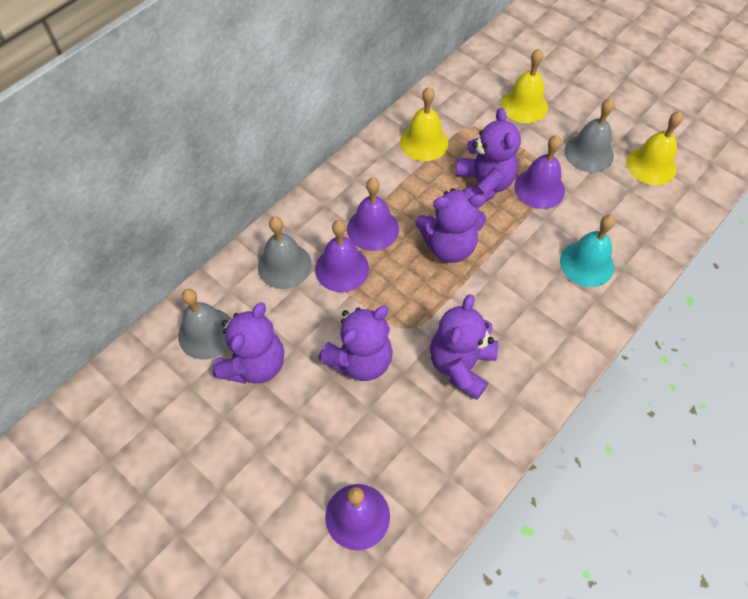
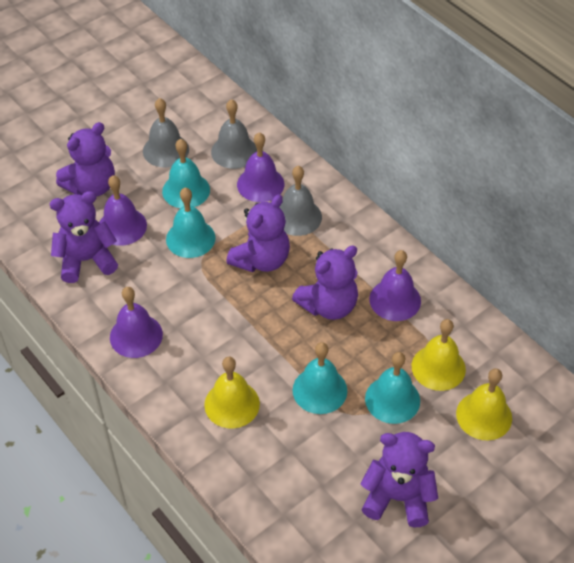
turquoise bell: [560,215,615,287] = 1 -> [162,139,210,208] [166,188,215,258] [293,342,347,414] [365,352,420,424] = 4

